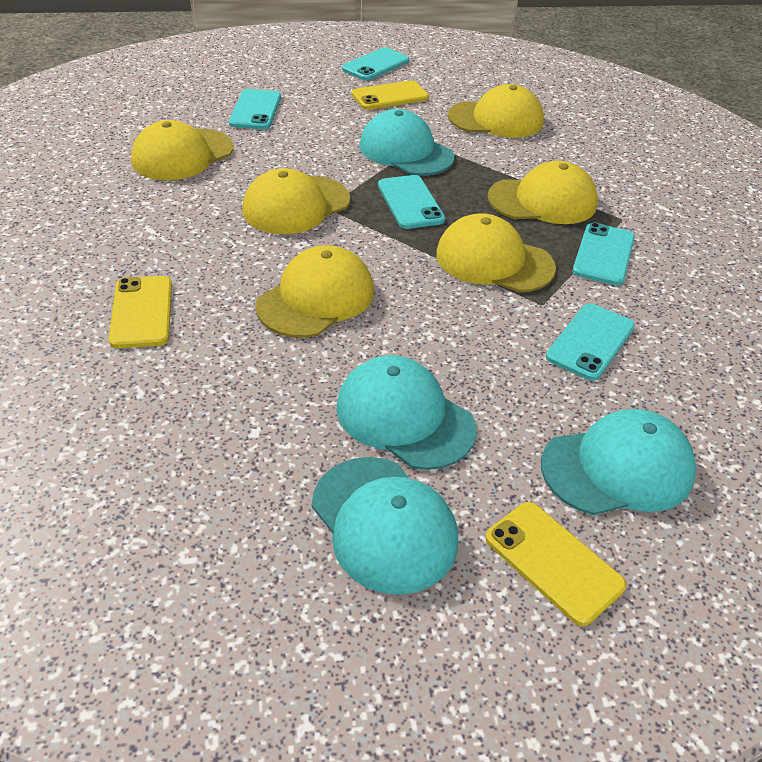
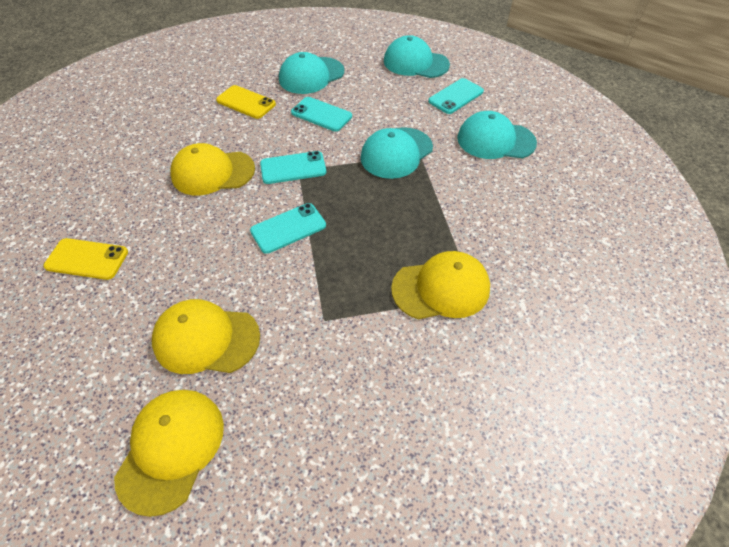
turquoise phone: [229,89,281,129] [342,48,409,81] [378,175,445,229] [546,303,635,381] [572,223,635,285] = 5 -> [250,203,326,254] [260,151,326,184] [291,97,352,132] [428,78,484,114] = 4
yellow cap: [131,120,233,180] [242,168,350,234] [256,245,374,338] [436,213,556,292] [448,84,544,138] [488,161,598,224] = 6 -> [114,390,224,517] [152,299,260,374] [170,143,255,195] [391,251,490,319] = 4
yellow phone: [109,276,172,348] [352,80,429,110] [485,502,627,626] = 3 -> [43,238,128,280] [216,85,276,119] = 2

